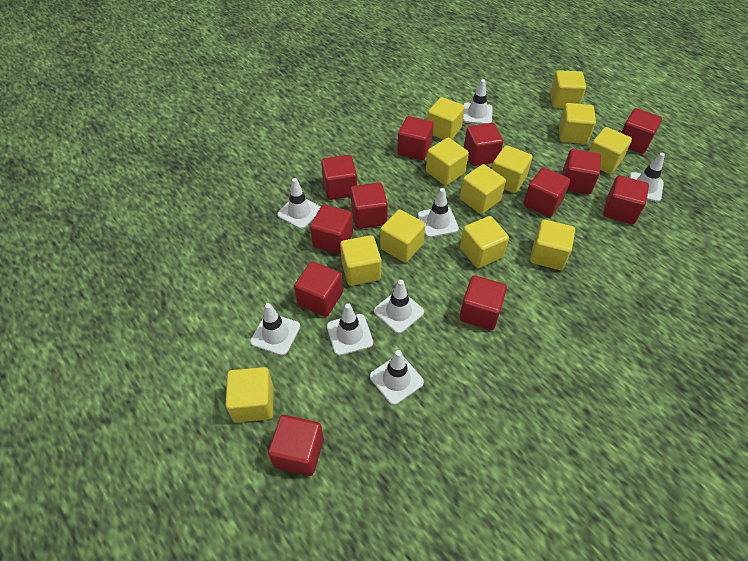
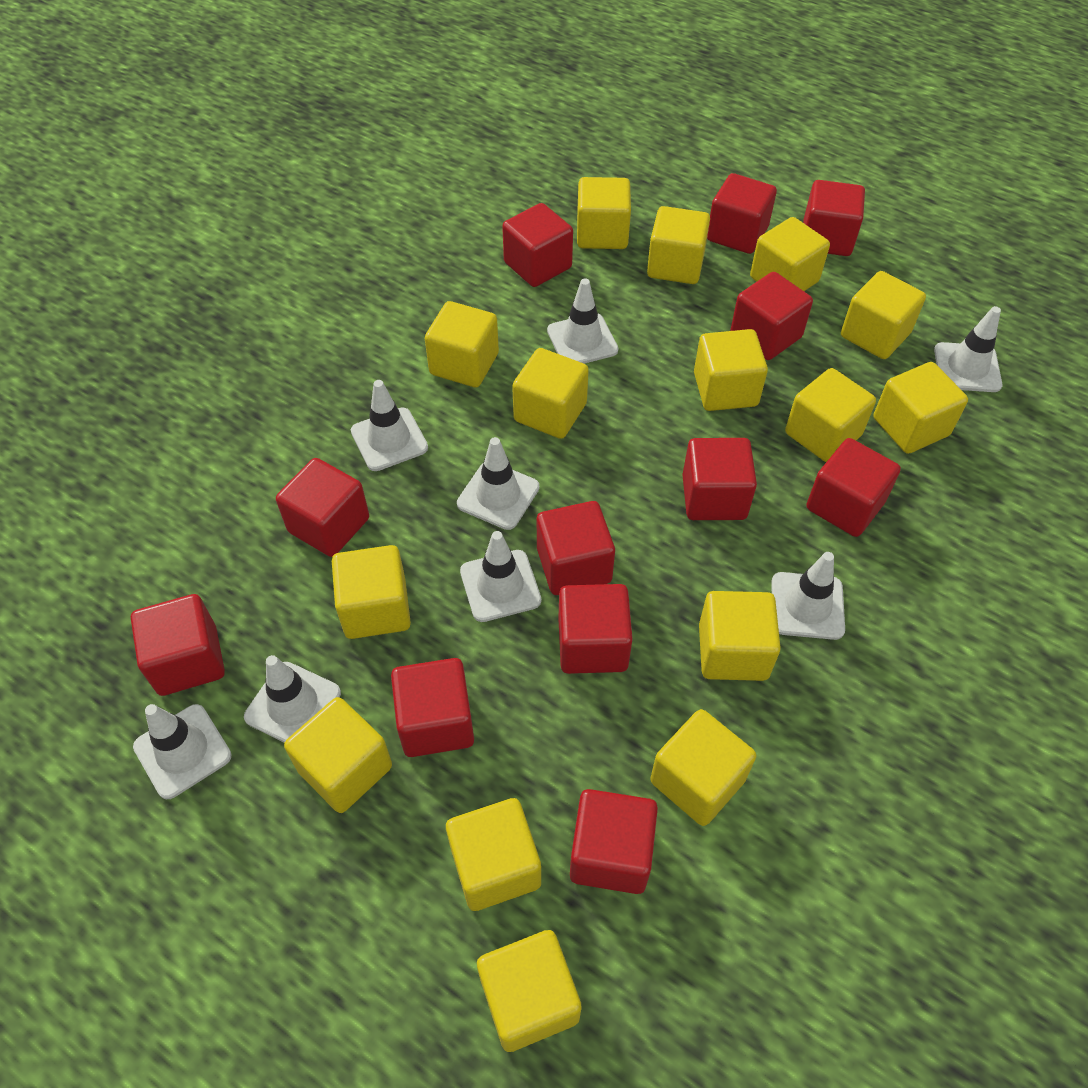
yellow cube: [226,367,273,422] [340,235,381,286] [380,210,426,262] [426,138,469,186] [427,97,465,140] [460,164,506,214] [460,216,509,268] [492,145,532,193] [530,220,575,270] [550,70,586,108] [559,103,596,144] [589,127,632,174] = 12 -> [284,697,392,813] [332,545,411,639] [425,301,499,388] [446,798,541,911] [477,930,582,1052] [512,348,589,439] [577,177,631,249] [647,206,710,284] [650,709,756,826] [694,329,768,411] [699,591,781,681] [750,217,830,291] [785,368,876,462] [841,271,926,359] [874,362,968,454] = 15

